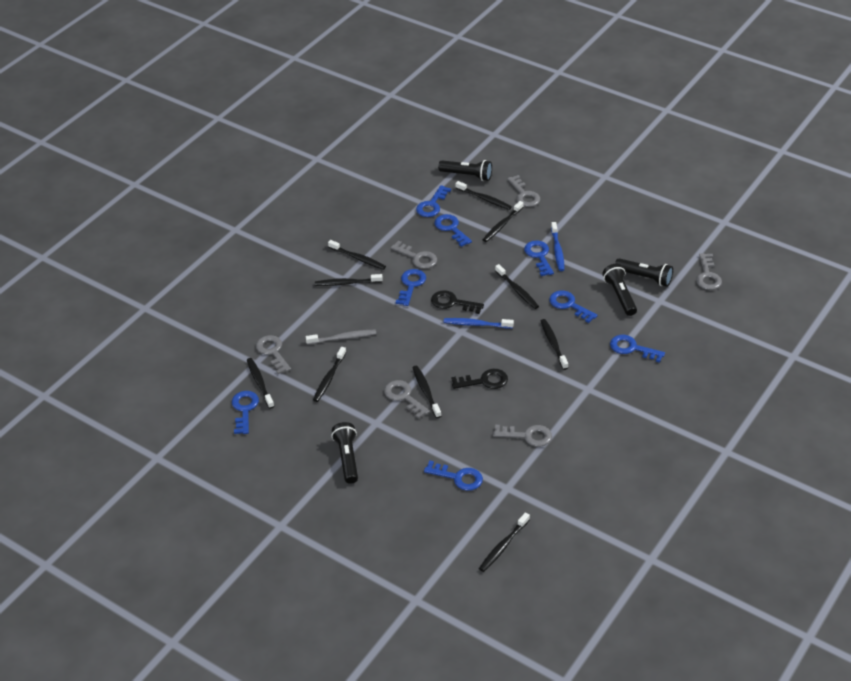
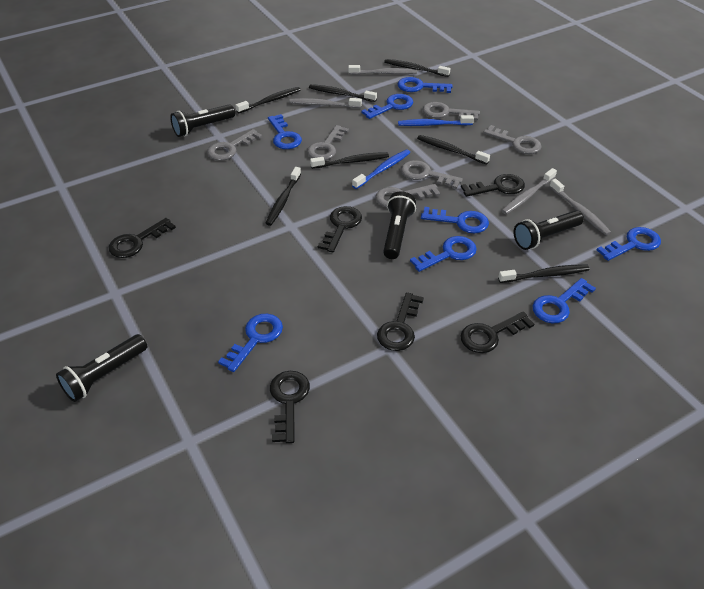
black key: [431,290,484,314] [451,369,508,389] = 2 -> [109,218,176,258] [270,371,310,443] [318,206,362,252] [377,292,424,351] [461,174,525,197] [461,311,534,353] = 6
black toothbrush: [247,358,274,409] [313,347,346,402] [315,274,383,286] [328,240,386,270] [412,366,441,418] [455,181,512,210] [479,512,530,572] [483,201,523,242] [495,264,539,309] [541,319,568,370] = 10 -> [236,87,301,113] [265,167,301,226] [309,84,377,102] [310,152,389,169] [384,59,450,77] [417,135,490,165] [498,264,590,283] = 7
grey toothbrush: [306,330,376,345] = 1 -> [289,98,362,108] [348,65,417,74] [502,168,557,214] [549,179,611,236] = 4

